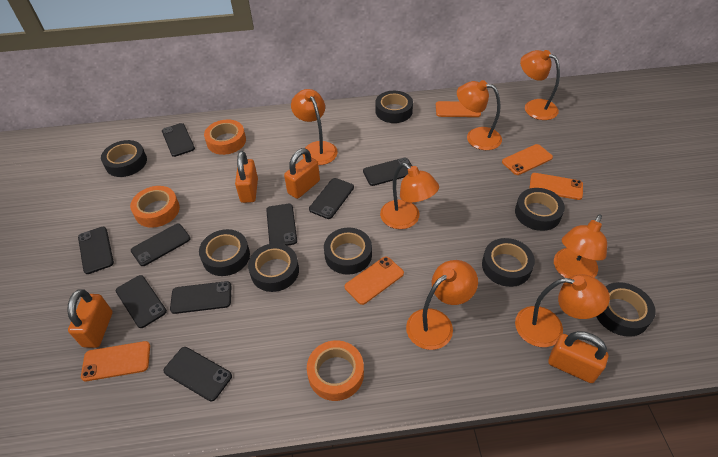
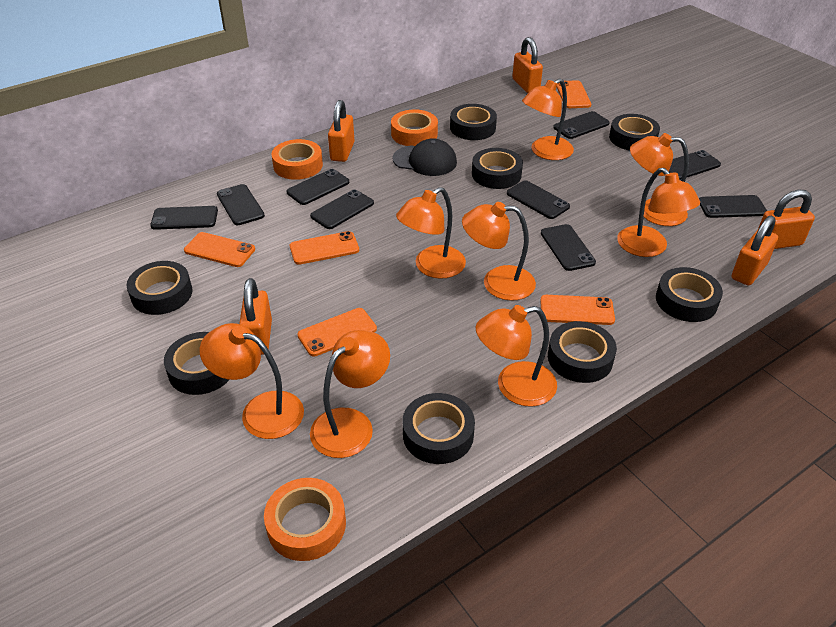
black cap: none = 0 -> [393,138,457,176] = 1
orange lamp: [291,89,338,165] [380,163,439,229] [406,260,478,350] [457,80,502,150] [515,274,610,347] [520,50,560,120] [554,214,607,278] = 7 -> [200,323,304,439] [310,330,390,458] [396,187,466,279] [462,202,536,301] [476,305,557,407] [522,79,574,160] [617,168,700,257] [630,133,689,226] = 8
orange padlock: [67,289,112,348] [235,151,258,203] [284,148,320,199] [548,331,608,383] = 4 -> [239,278,272,355] [328,100,354,162] [512,37,543,93] [732,216,778,286] [758,190,815,249] = 5

